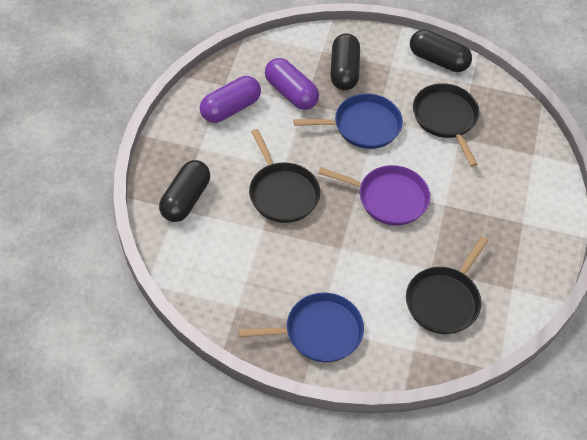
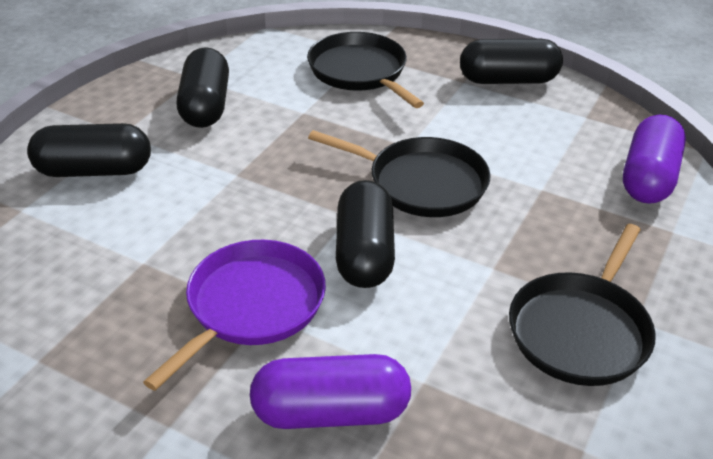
black capsule: [159,160,210,222] [331,33,360,90] [410,29,472,72] = 3 -> [27,123,151,177] [177,47,229,128] [336,180,395,288] [460,39,563,84] = 4
blue pan: [239,293,364,362] [294,94,403,149] = 2 -> none = 0

